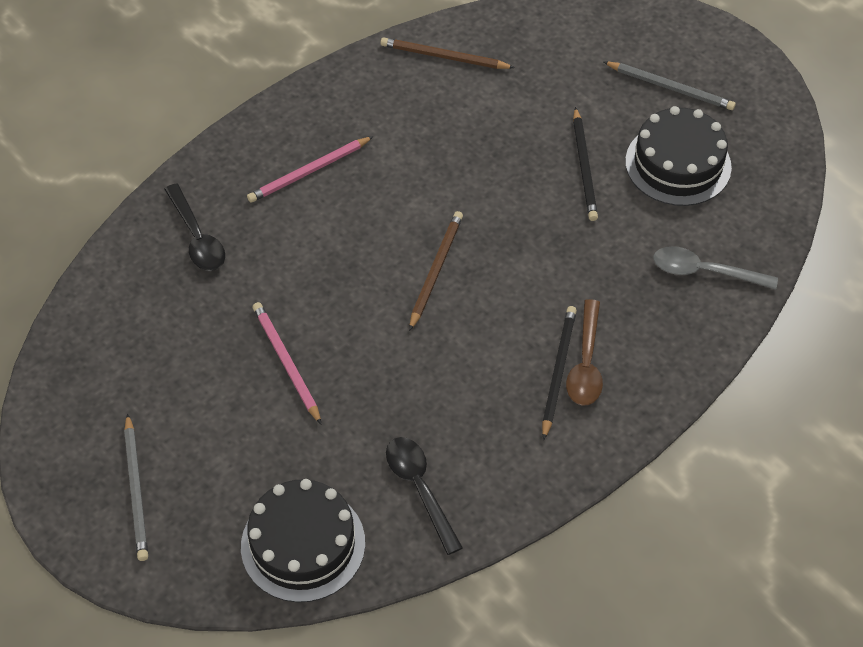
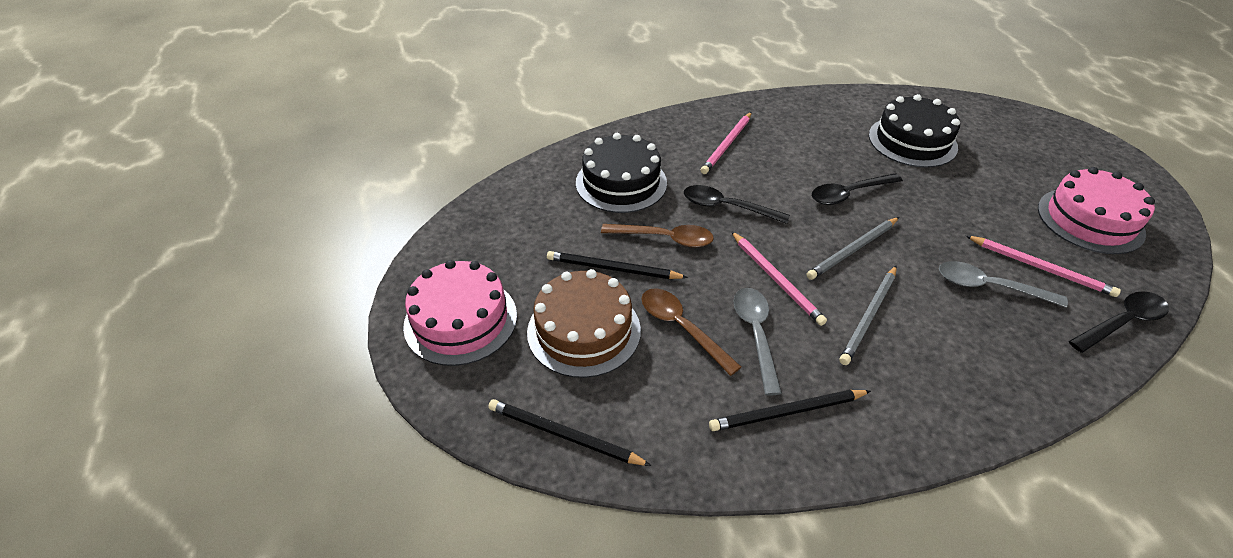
black pencil: [542,306,577,440] [573,107,598,221] = 2 -> [488,399,652,466] [547,251,688,279] [709,390,871,431] = 3
black spoon: [164,183,225,271] [386,437,463,555] = 2 -> [684,185,790,224] [812,173,903,205] [1069,291,1169,353] = 3
brown cake: none = 0 -> [527,269,641,378] = 1
brown pencil: [381,37,515,69] [409,211,463,331] = 2 -> none = 0
brown spoon: [566,299,603,406] = 1 -> [601,224,714,248] [642,288,741,376] = 2
grey spoon: [653,246,778,290] = 1 -> [734,288,782,396] [939,261,1068,307] = 2
pink cake: none = 0 -> [403,260,517,366] [1038,167,1155,254] = 2
pink pencil: [247,136,374,203] [253,302,322,425] = 2 -> [701,112,752,174] [731,231,827,326] [966,236,1121,297] = 3

